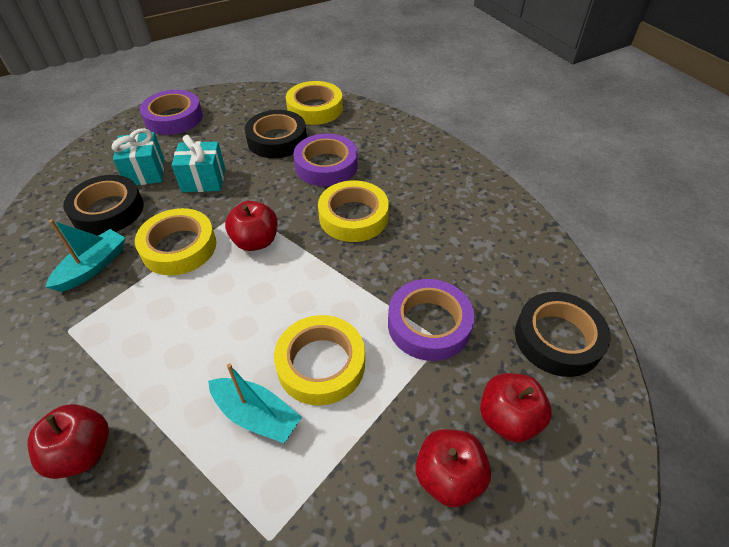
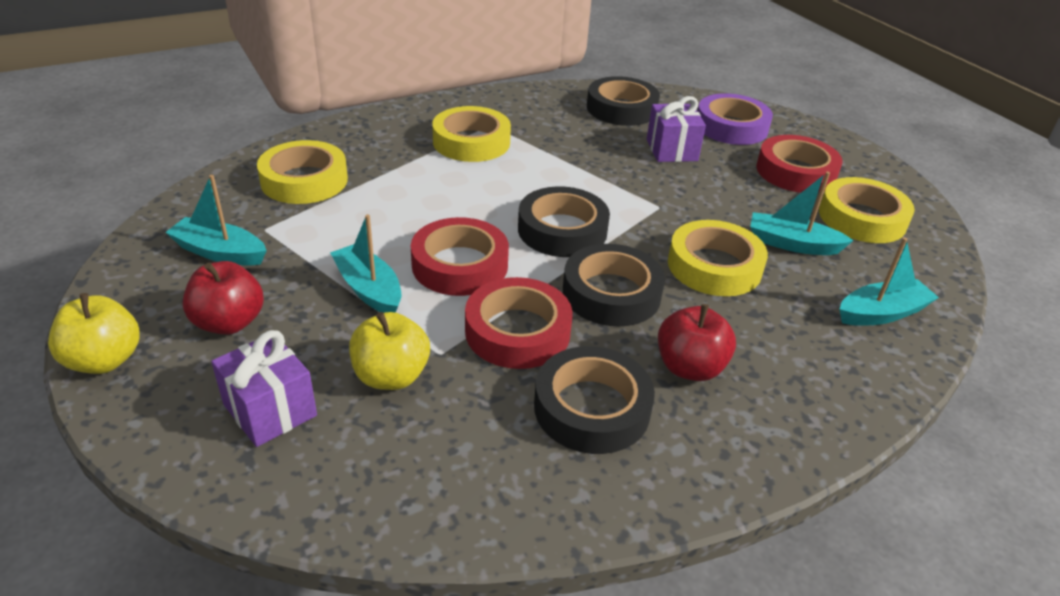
black tape: [63,175,144,235] [245,110,307,158] [515,292,611,377] = 3 -> [518,186,610,257] [534,346,655,454] [563,244,665,327] [587,76,660,126] = 4
purple gift: none = 0 -> [211,330,317,447] [647,96,706,162] = 2
purple tape: [140,90,203,135] [293,134,358,186] [388,279,475,361] = 3 -> [697,93,773,145] = 1
red apple: [27,404,109,479] [225,201,278,251] [415,429,491,507] [480,373,552,442] = 4 -> [183,261,264,335] [658,304,736,381] = 2
red tape: none = 0 -> [411,217,509,296] [465,277,573,369] [756,135,842,193] = 3
turquoise boat: [46,219,125,292] [208,363,302,443] = 2 -> [165,175,267,266] [330,214,401,313] [750,172,854,255] [839,237,939,326] = 4
turquoise gift: [111,128,164,185] [172,135,225,192] = 2 -> none = 0
yellow apple: none = 0 -> [48,293,140,374] [349,312,430,390] = 2

